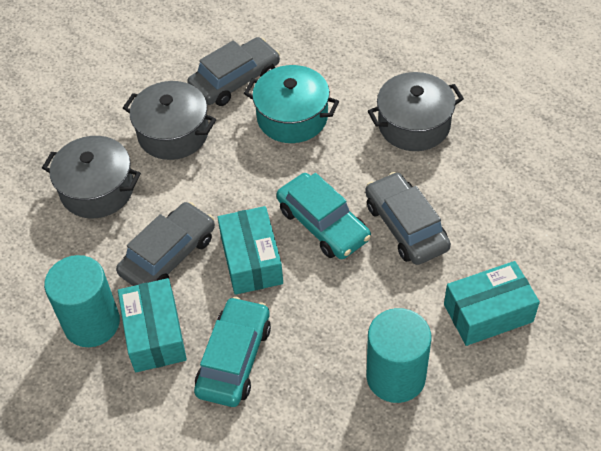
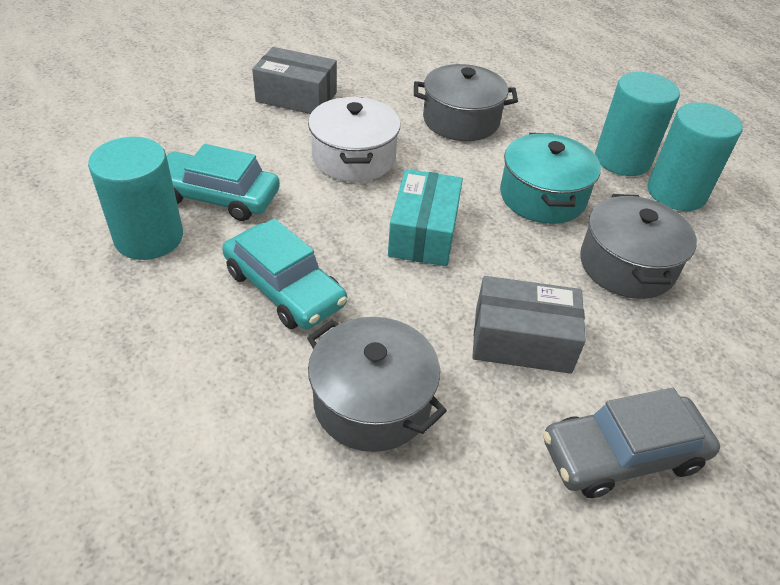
grey box: none = 0 -> [252,47,337,114] [472,276,586,374] = 2
grey car: [116,202,215,286] [187,37,280,106] [365,172,451,265] = 3 -> [543,388,720,498] = 1
turquoise box: [118,278,187,372] [217,206,283,295] [444,261,540,346] = 3 -> [388,169,463,266] = 1
turquoise cylinder: [44,255,120,347] [366,308,431,403] = 2 -> [88,137,183,260] [595,72,680,176] [647,102,743,211] = 3
white pot: none = 0 -> [308,97,400,182] = 1

